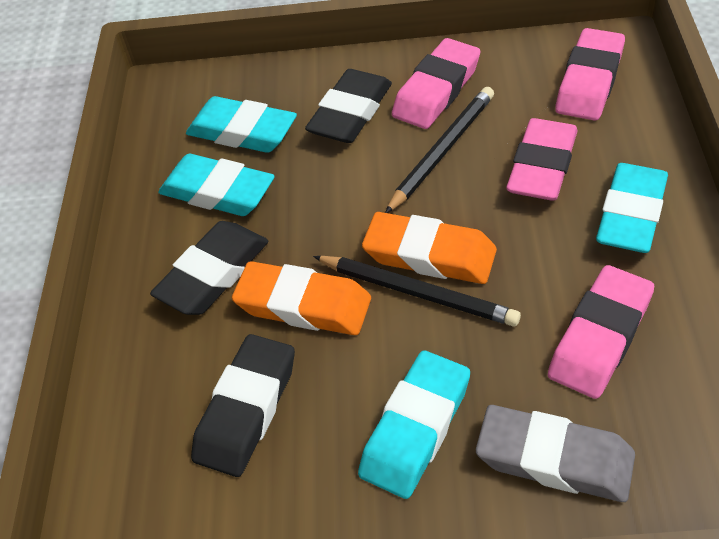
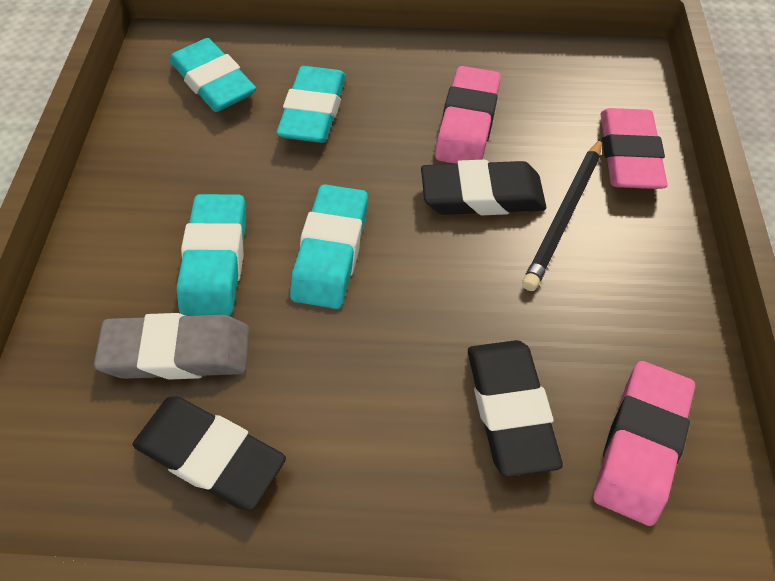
black pencil: [313,256,521,327] [385,87,494,213] = 2 -> [522,138,602,291] = 1
orange eraser: [232,261,371,335] [362,212,497,284] = 2 -> none = 0
pink eraser: [392,38,480,129] [506,118,577,201] [548,265,654,399] [555,28,625,121] = 4 -> [435,66,501,164] [593,361,695,526] [601,108,668,189] = 3

